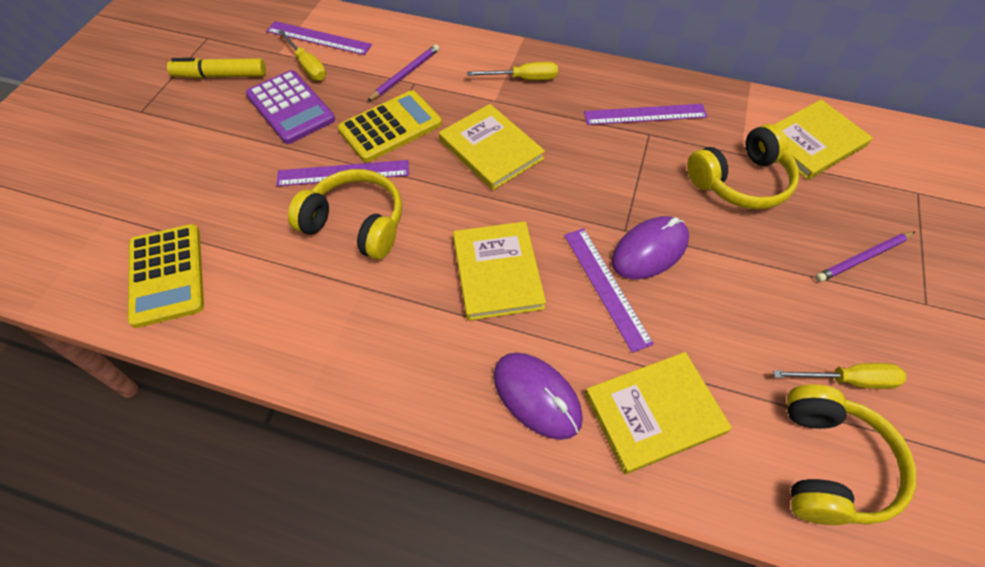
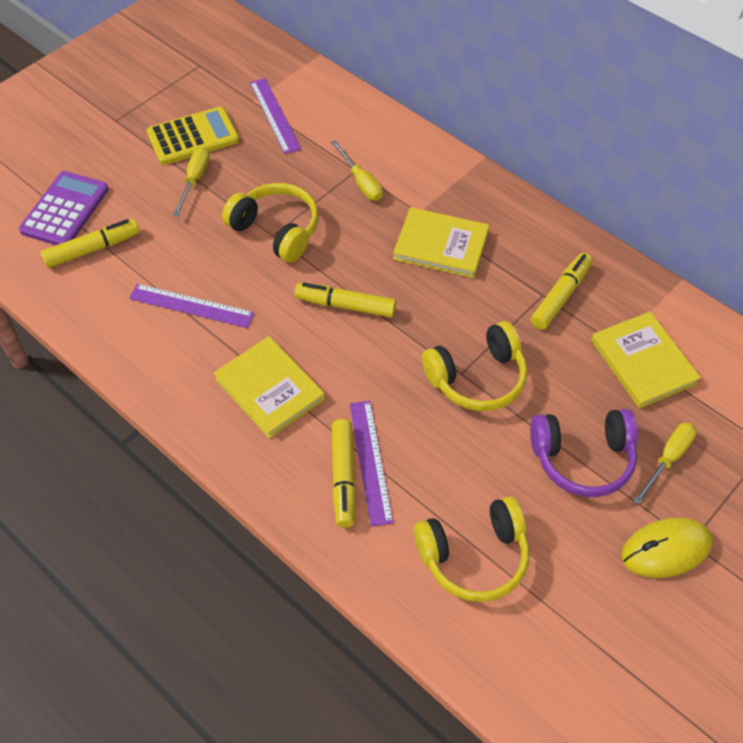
purple headphones: none = 0 -> [530,409,638,497] = 1
purple mouse: [493,353,583,440] [611,216,689,279] = 2 -> none = 0
purple pencil: [367,44,439,101] [815,232,915,282] = 2 -> none = 0
purple ruler: [266,21,372,55] [276,160,409,186] [564,228,654,353] [584,104,708,125] = 4 -> [129,284,254,328] [250,78,301,154] [349,401,393,527] = 3
yellow book: [439,104,545,190] [453,221,546,321] [585,352,732,474] [774,99,873,180] = 4 -> [214,336,325,439] [393,207,489,278] [591,312,701,408] = 3
yellow calculator: [127,224,204,328] [338,90,442,162] = 2 -> [147,107,239,165] = 1
yellow marker: [167,58,266,79] = 1 -> [41,219,139,268] [295,283,396,318] [331,419,356,528] [530,253,593,330] = 4
yellow mouse: none = 0 -> [621,518,713,578] = 1

